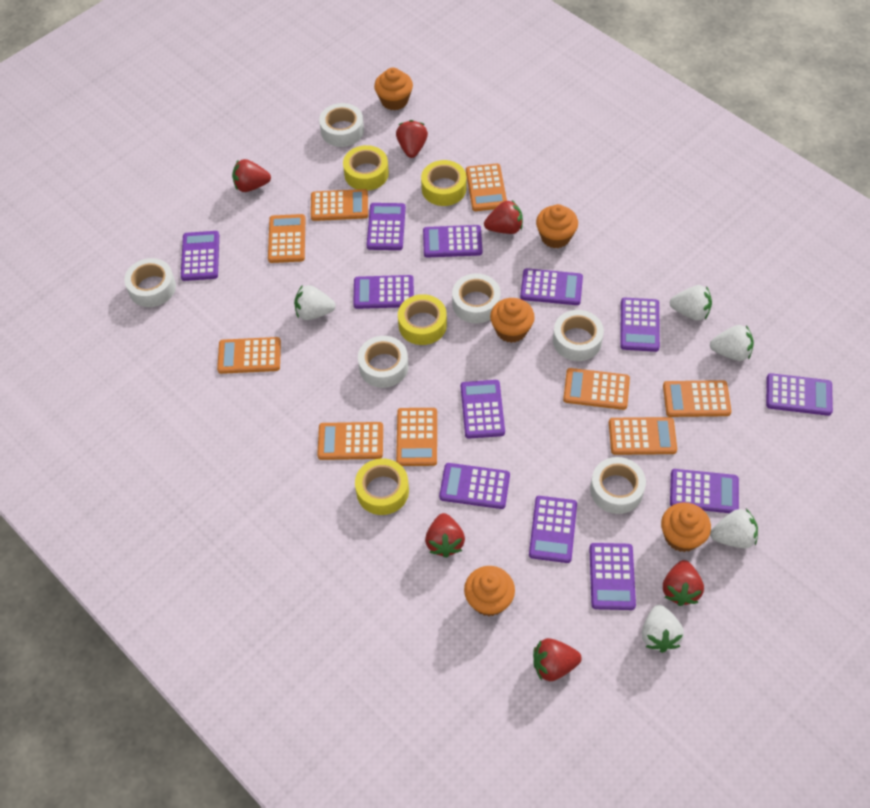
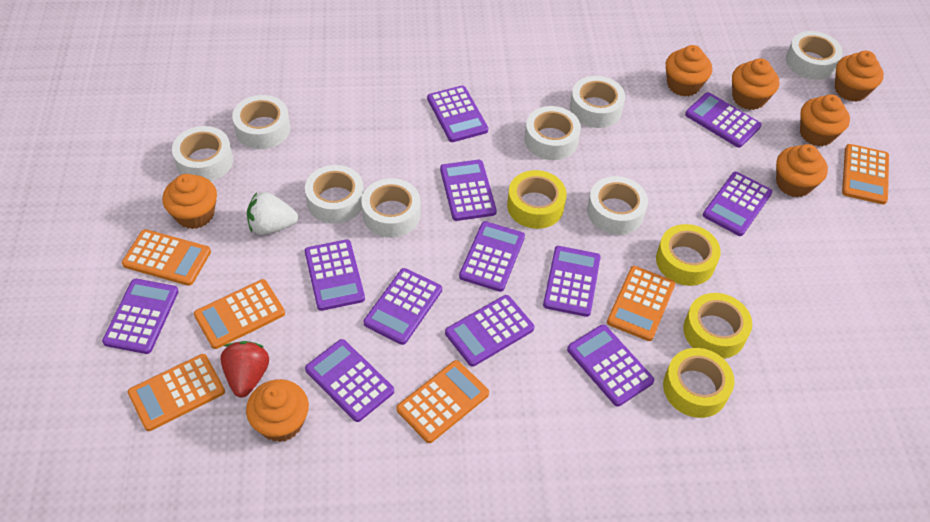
orange calculator: [217,337,281,374] [268,214,305,263] [311,189,368,221] [317,422,383,460] [396,408,437,466] [466,164,507,211] [563,368,630,410] [609,417,677,455] [663,380,731,417] = 9 -> [122,229,211,286] [128,354,225,431] [194,279,285,349] [396,360,489,443] [607,266,675,341] [842,144,889,205] = 6
orange cupcake: [374,67,413,111] [464,566,515,616] [490,298,535,343] [536,204,578,248] [661,502,711,552] = 5 -> [162,174,217,229] [246,379,309,442] [666,45,712,96] [732,58,779,110] [776,144,828,197] [800,94,850,147] [835,51,884,102] = 7
red strawberry: [232,159,271,192] [396,120,428,158] [425,513,465,558] [484,200,523,234] [533,638,582,681] [663,560,704,606] = 6 -> [220,341,269,397] = 1
white strawberry: [294,285,336,320] [642,605,684,653] [670,285,712,321] [710,325,754,361] [710,509,758,549] = 5 -> [247,192,298,235] = 1
white tape: [124,258,176,307] [319,103,364,147] [358,336,408,388] [452,274,501,324] [553,310,604,361] [590,457,646,514] = 6 -> [172,126,233,181] [232,95,291,149] [305,165,364,224] [361,178,420,238] [524,106,581,160] [570,76,625,128] [587,176,648,235] [786,31,843,80] = 8

